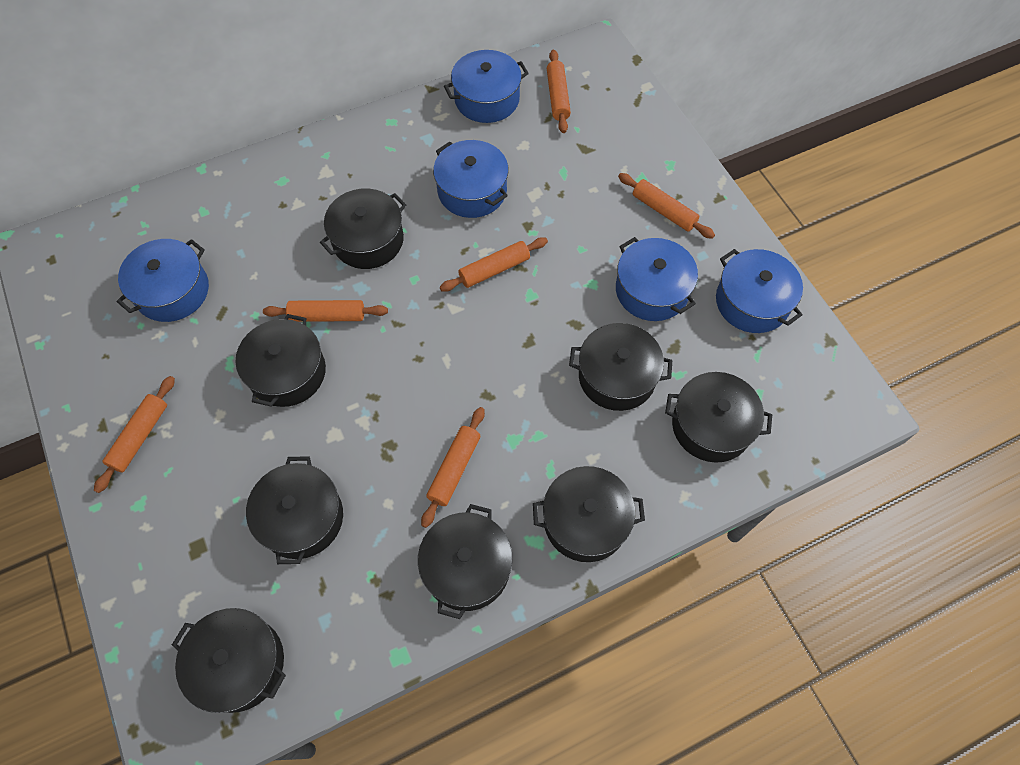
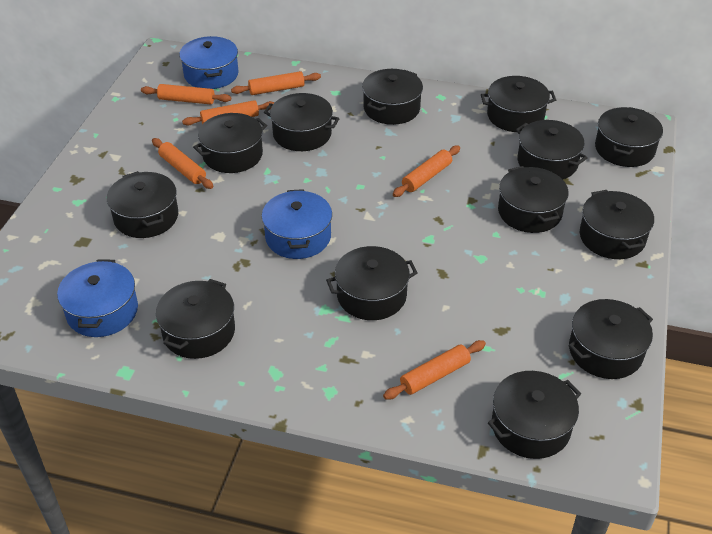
black pot: [172,608,286,713] [235,314,326,407] [246,456,343,564] [320,189,407,269] [418,504,512,619] [533,466,645,562] [569,323,672,411] [665,372,772,462] = 8 -> [107,171,178,238] [156,279,235,359] [193,113,267,173] [264,93,340,151] [326,246,418,320] [362,69,423,125] [481,76,556,132] [488,371,581,459] [498,166,568,233] [516,120,588,179] [568,299,653,379] [580,190,654,259] [595,107,663,167] = 13
blue pot: [117,239,209,322] [433,140,509,218] [444,50,529,123] [616,237,698,321] [716,249,803,333] = 5 -> [57,260,138,337] [179,36,239,89] [262,189,332,259] = 3

